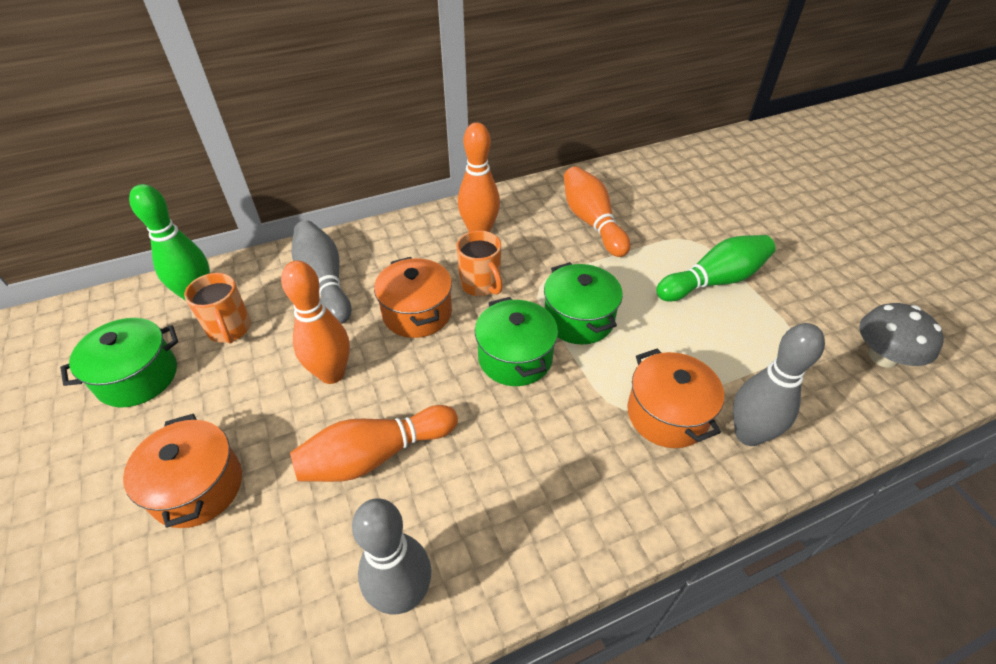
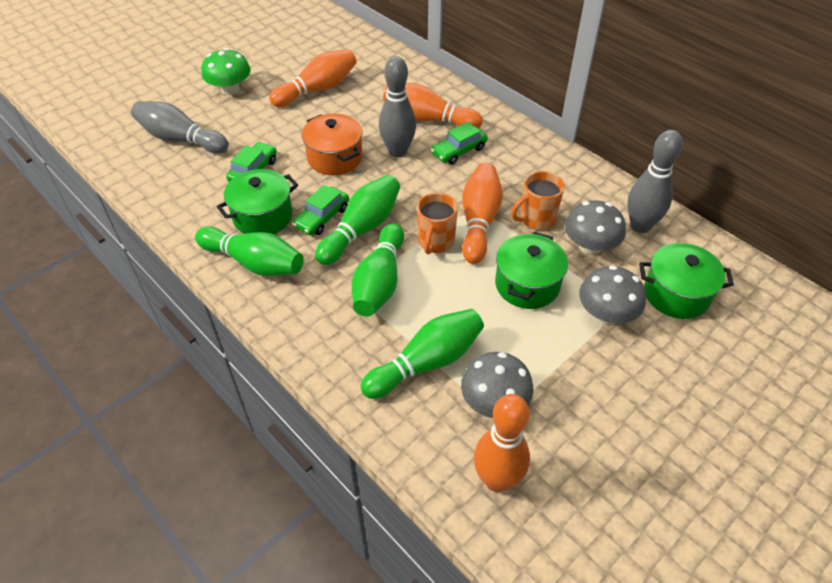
green bowling pin: [129,184,210,301] [656,235,775,302] = 2 -> [195,226,304,277] [315,175,400,265] [352,223,404,317] [361,309,484,399] = 4
green car: none = 0 -> [226,142,277,182] [293,185,349,235] [431,122,488,164] = 3
green mushroom: none = 0 -> [201,48,251,95] = 1
grey mushroom: [859,303,944,368] = 1 -> [461,352,534,418] [565,200,626,255] [579,265,646,324] = 3
orange pot: [123,414,242,528] [374,257,452,338] [627,349,724,448] = 3 -> [302,114,363,175] = 1

